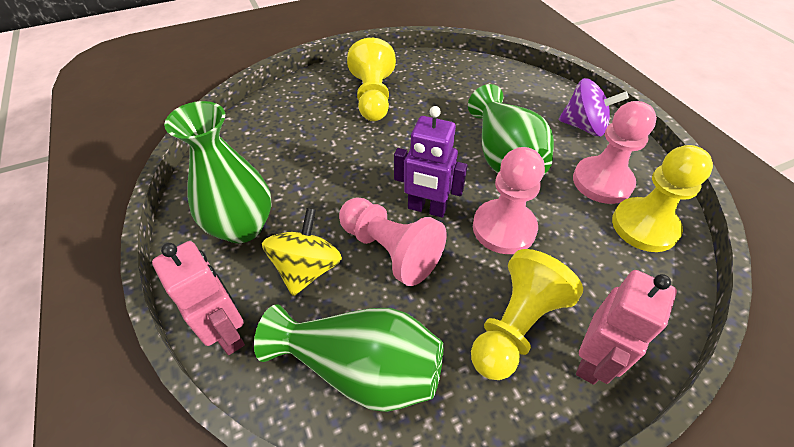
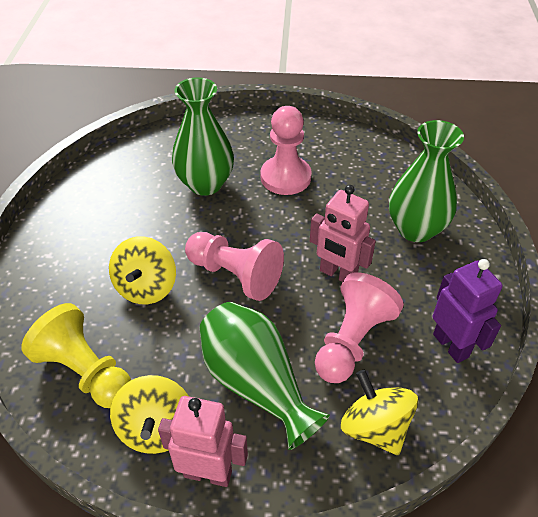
purple spinning top: [559,78,629,137] = 1 -> none = 0
yellow pawn: [347,38,396,121] [471,249,583,380] [612,145,713,252] = 3 -> [21,303,131,408] = 1
yellow spinning top: [262,208,342,296] = 1 -> [109,236,176,304] [110,375,189,454] [341,370,418,455] = 3

